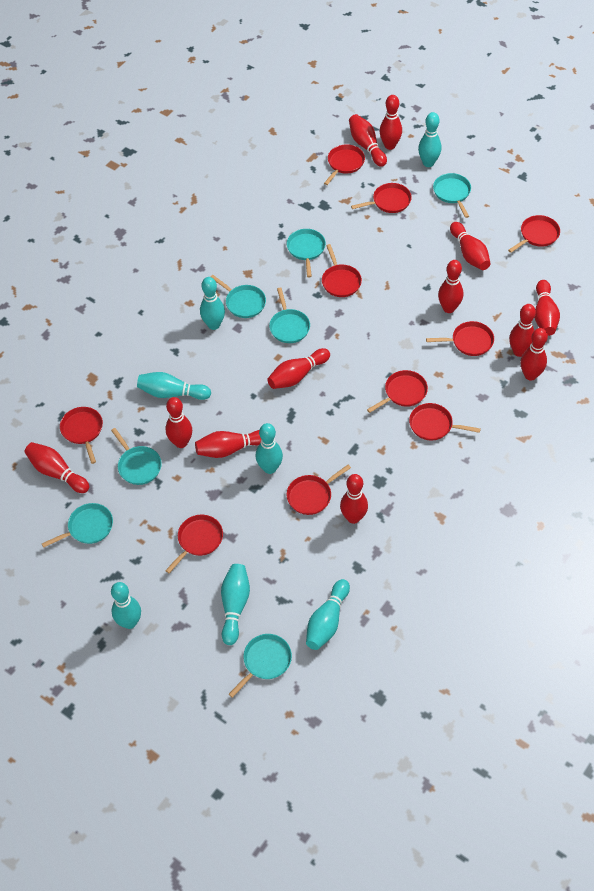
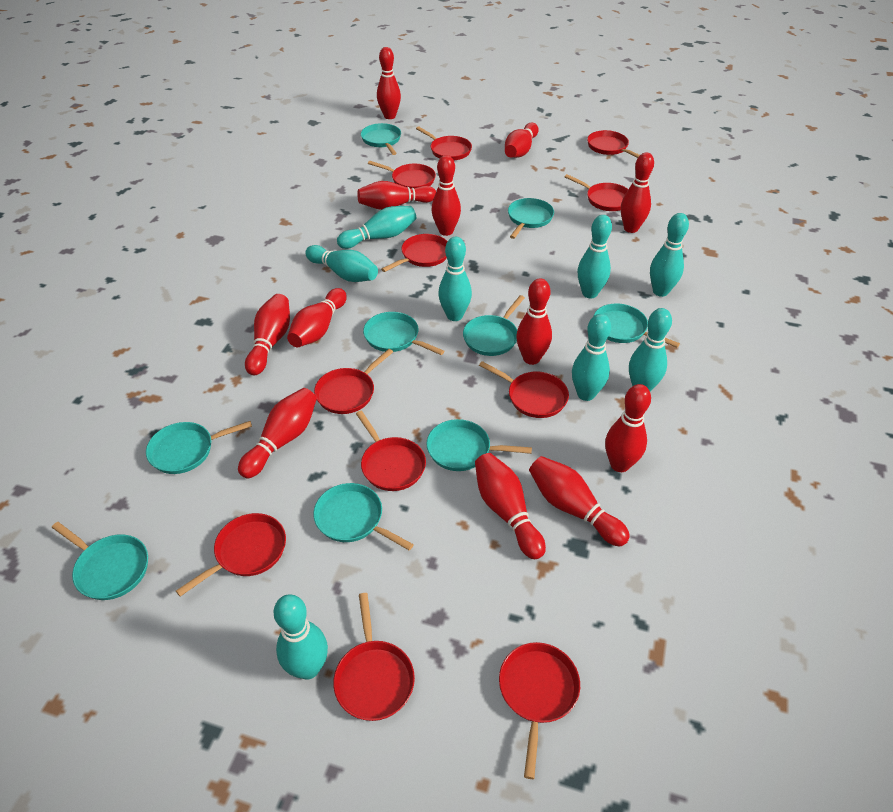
red pan: [60,407,103,464] [165,515,223,573] [287,465,351,515] [322,244,362,297] [324,144,365,185] [351,183,412,213] [367,370,428,413] [409,403,481,440] [426,321,494,356] [508,215,560,253] = 10 -> [176,513,286,596] [314,349,393,414] [333,593,415,721] [356,411,426,491] [368,161,436,189] [381,234,448,272] [416,126,472,160] [479,361,569,418] [499,642,580,779] [565,174,628,211] [587,130,640,158] = 11
turquoise bowling pin: [111,582,141,629] [137,372,211,400] [200,277,225,330] [221,564,250,645] [256,423,283,474] [306,579,350,650] [418,112,441,167] = 7 -> [274,594,328,680] [305,245,378,282] [337,206,417,249] [438,236,472,321] [572,314,611,401] [578,215,612,298] [629,308,672,391] [650,213,689,297] = 8
turquoise pan: [42,503,113,548] [111,428,162,485] [211,275,266,318] [228,634,292,698] [269,288,310,343] [287,229,326,277] [433,173,471,218] = 7 -> [52,522,148,600] [146,421,252,474] [313,483,414,551] [361,123,401,155] [363,312,444,355] [426,419,532,471] [463,295,525,356] [508,198,554,239] [593,303,680,348] = 9

